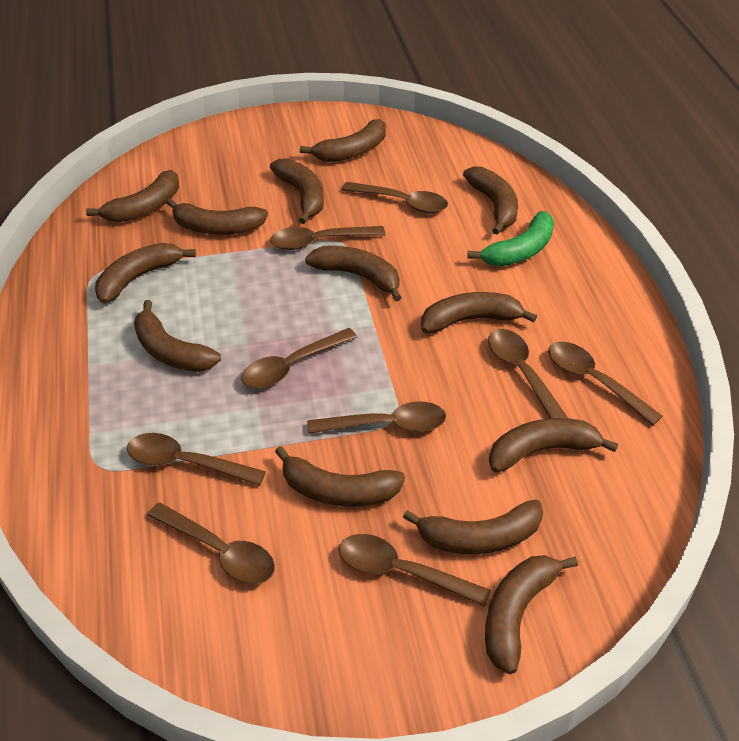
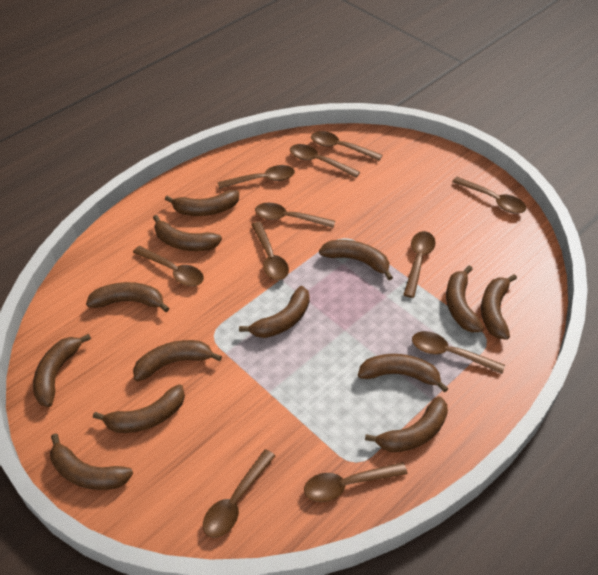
brown spoon: [127,433,266,486] [147,503,275,584] [241,328,357,388] [270,226,385,250] [307,401,446,434] [339,534,491,607] [342,182,448,213] [488,329,569,419] [548,342,663,425] = 9 -> [133,246,204,286] [203,449,275,538] [218,165,295,189] [251,222,289,280] [255,203,335,228] [290,144,360,178] [304,462,407,502] [311,131,382,161] [403,231,435,298] [412,331,505,374] [452,177,526,214] = 11
green banana: [468,211,554,266] = 1 -> none = 0

